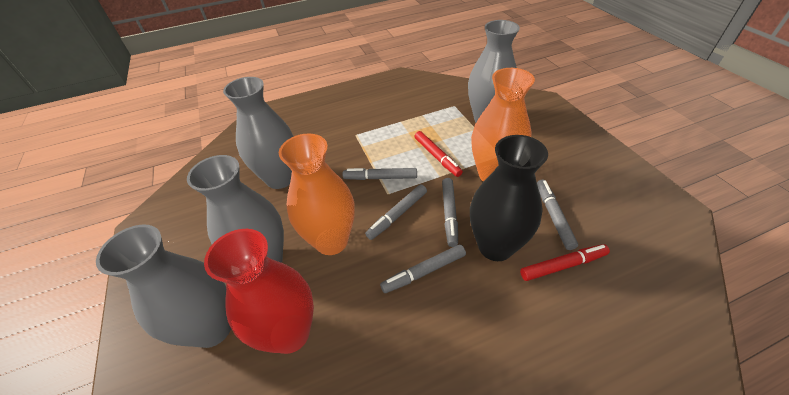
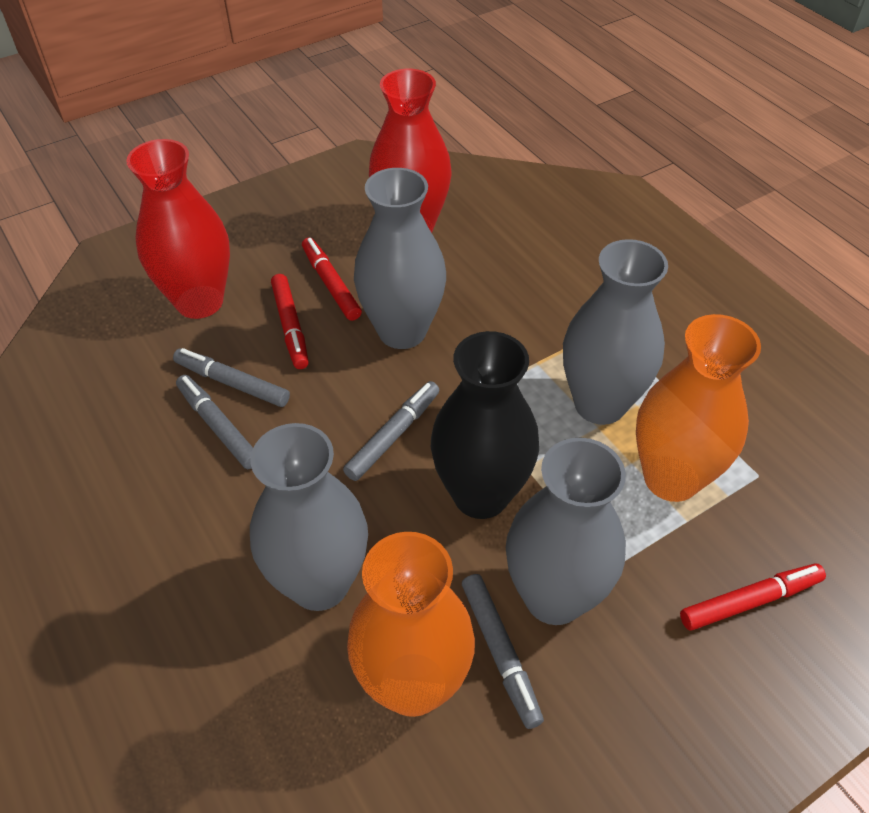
grey marker: [342,168,417,180] [365,184,427,240] [380,244,466,293] [442,178,458,247] [537,180,578,250] = 5 -> [173,348,290,407] [176,375,253,469] [343,381,439,481] [462,574,544,729] = 4
red marker: [414,131,463,177] [520,244,610,281] = 2 -> [271,274,309,369] [302,237,362,321] [680,564,826,631] = 3
red vase: [204,229,314,354] = 1 -> [126,139,230,319] [369,69,452,233] = 2

